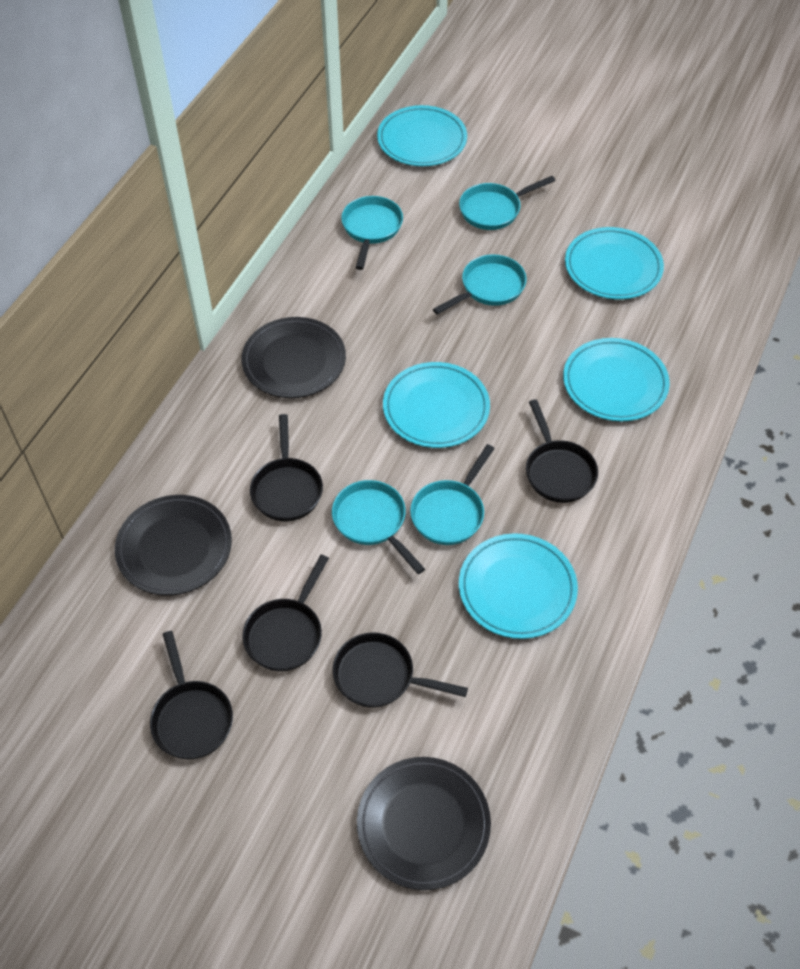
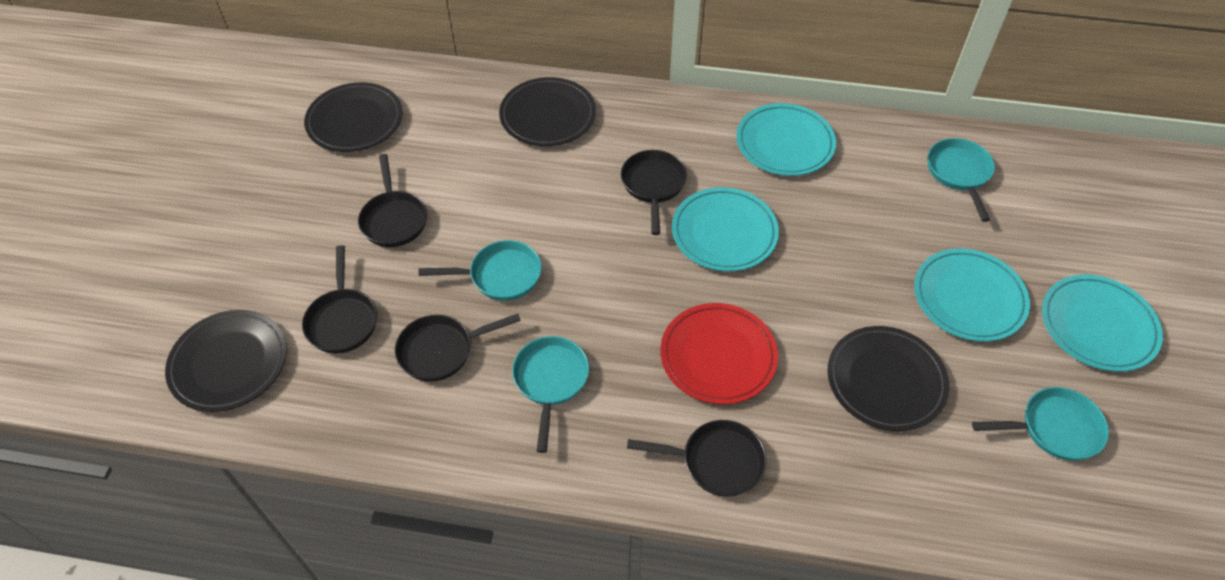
black plate: [115,495,232,595] [241,317,346,398] [357,757,491,890] = 3 -> [165,310,287,412] [304,82,403,152] [499,77,596,146] [828,326,949,431] = 4
red plate: none = 0 -> [660,303,778,404] = 1
turquoise pan: [332,480,425,574] [341,196,403,270] [410,444,495,545] [433,254,527,315] [459,176,555,230] = 5 -> [419,240,542,301] [512,336,589,453] [928,138,995,222] [972,387,1109,461] = 4
turquoise plate: [377,105,467,166] [383,362,490,448] [459,533,578,639] [563,338,670,421] [565,227,664,299] = 5 -> [672,187,779,271] [736,103,836,176] [914,248,1030,342] [1042,275,1163,372] = 4

